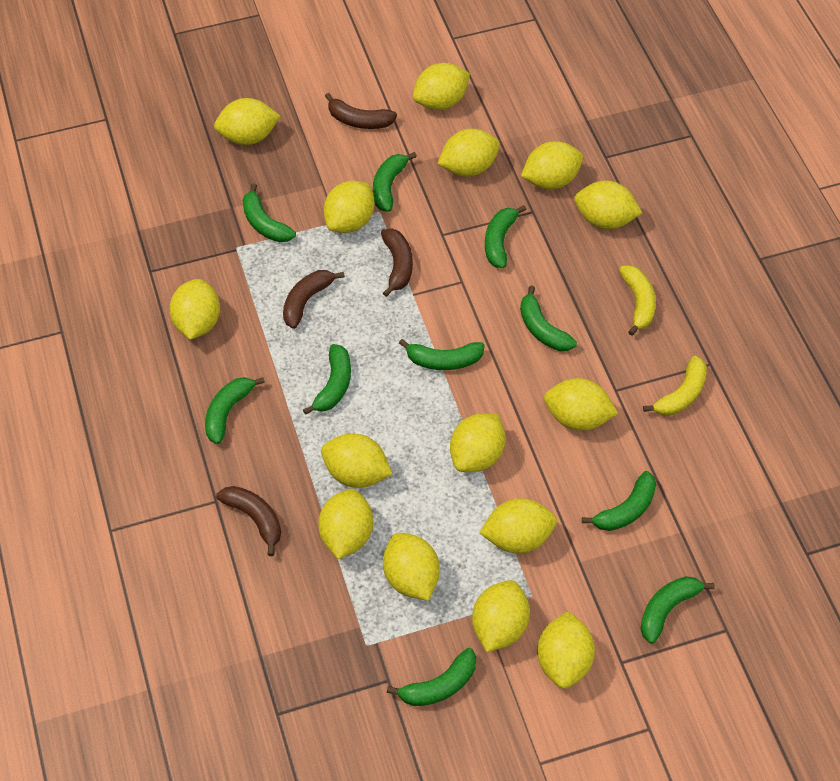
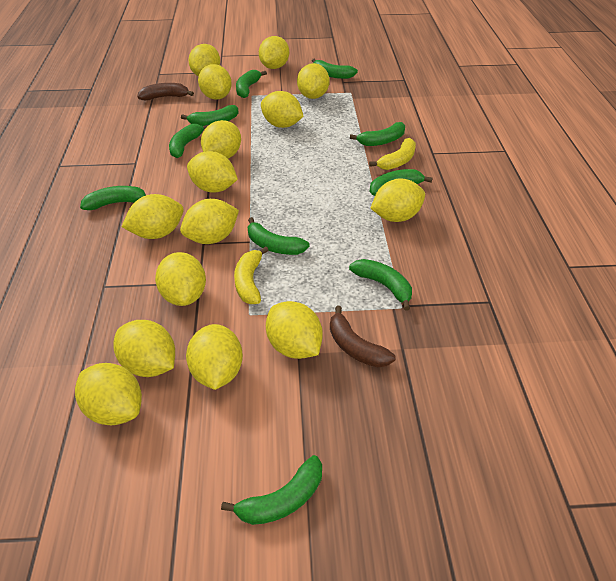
brown banana: [216,486,281,556] [283,270,345,329] [325,93,397,129] [381,229,413,297] = 4 -> [137,83,194,100] [330,306,396,367] = 2

